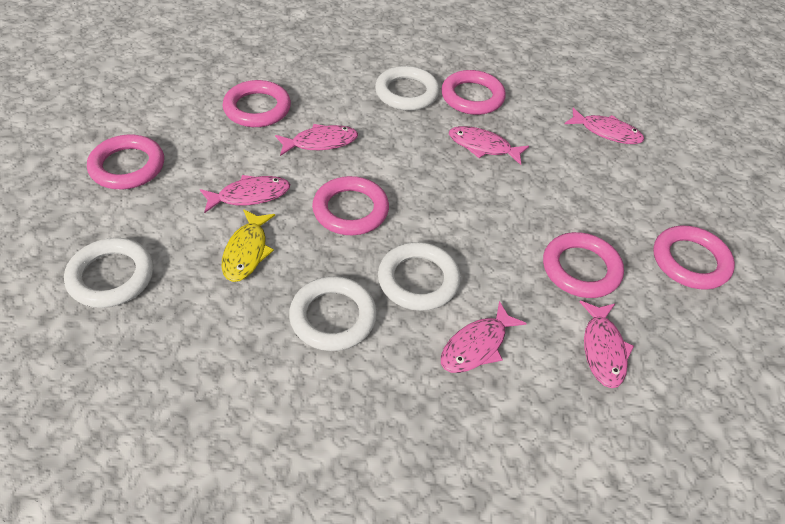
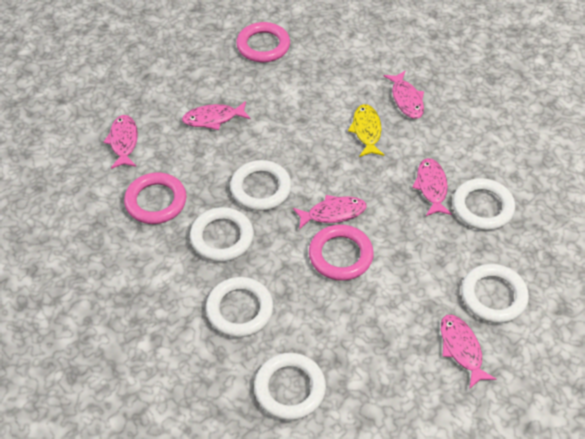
pink ring: [87,134,164,189] [223,80,291,127] [312,176,389,235] [441,70,506,115] [543,232,624,298] [653,226,735,290] = 6 -> [124,172,186,224] [236,22,290,62] [309,224,374,281] = 3
white ring: [64,238,153,308] [289,276,377,351] [375,66,440,111] [378,242,461,311] = 4 -> [190,207,254,262] [206,277,274,337] [230,160,292,211] [254,353,326,420] [453,178,515,230] [461,264,529,323] = 6

